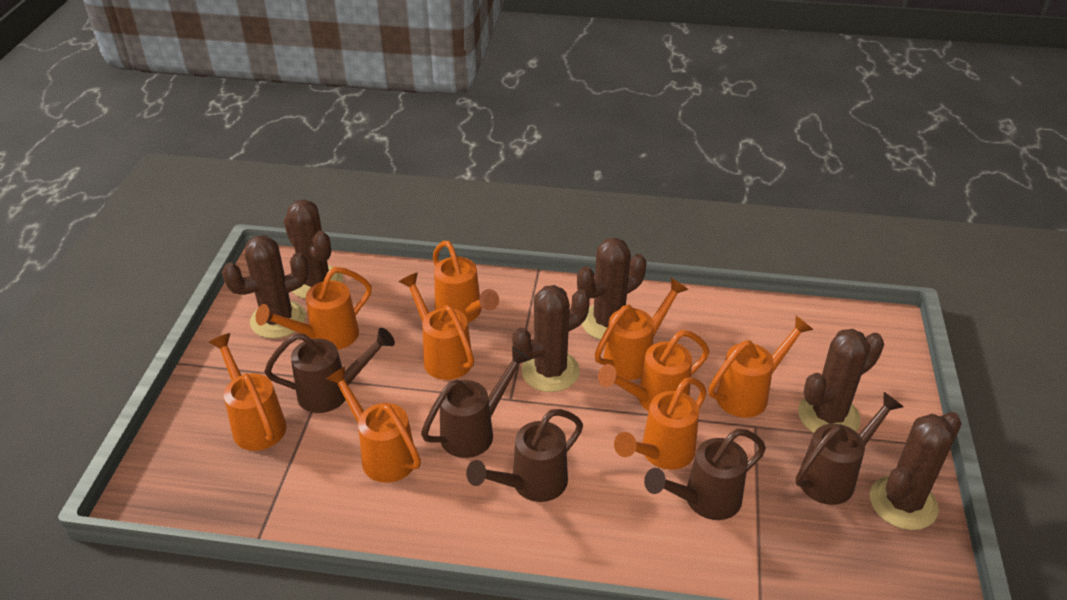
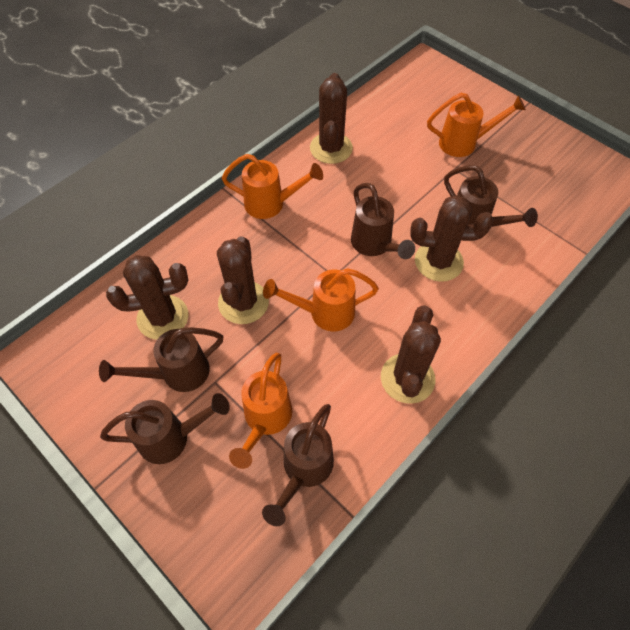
brown cactus: [222,235,309,339] [284,199,343,299] [512,285,590,392] [577,238,646,340] [798,329,884,433] [870,412,962,530] = 6 -> [106,255,188,340] [217,236,269,324] [310,73,353,164] [381,306,441,404] [410,195,493,282] = 5
orange watering can: [209,333,287,451] [256,267,372,350] [325,366,421,483] [399,272,474,380] [433,241,499,323] [594,278,688,380] [598,330,709,411] [614,377,707,469] [708,316,813,418] = 9 -> [222,154,323,219] [229,353,292,469] [263,268,379,331] [427,93,526,157] = 4

